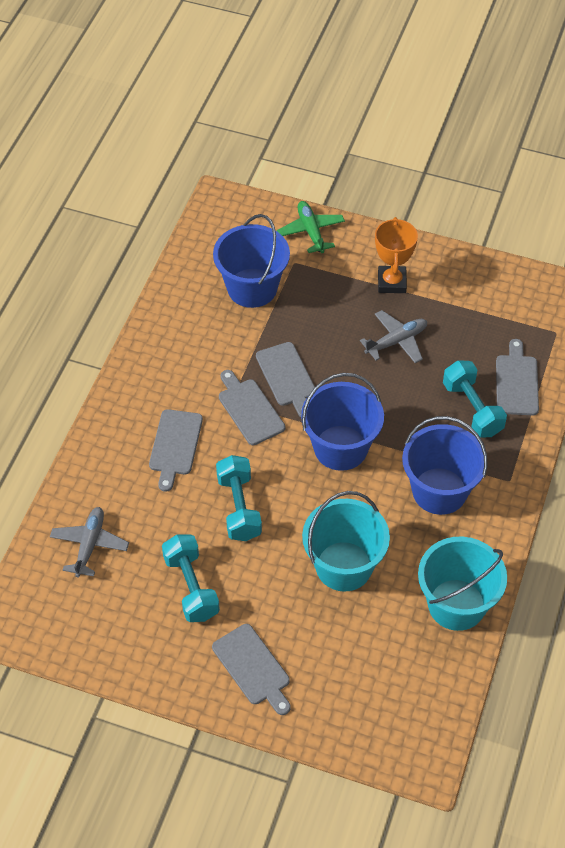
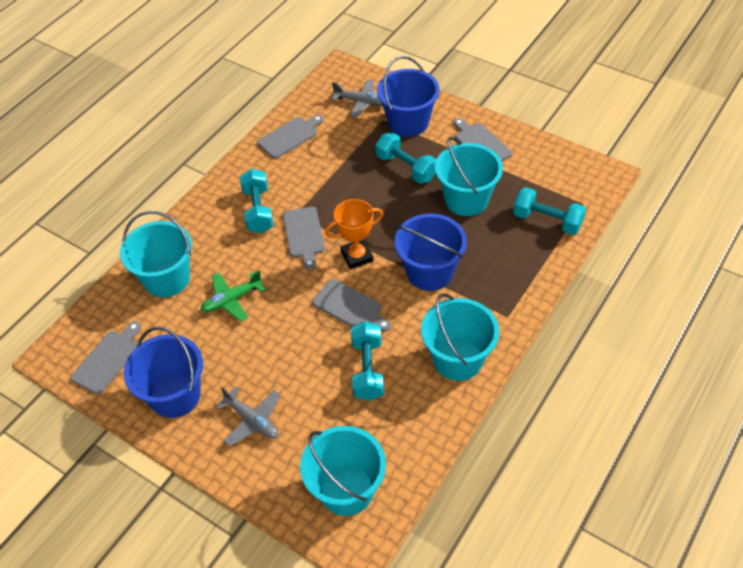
turquoise bucket: [302,491,390,591] [418,537,507,631] = 2 -> [120,211,192,297] [300,426,386,516] [421,293,499,381] [435,137,503,216] = 4
turquoise dumbbell: [162,535,220,622] [216,455,262,541] [443,360,507,437] = 3 -> [240,169,274,233] [351,321,384,401] [375,133,437,184] [513,187,586,235] = 4

